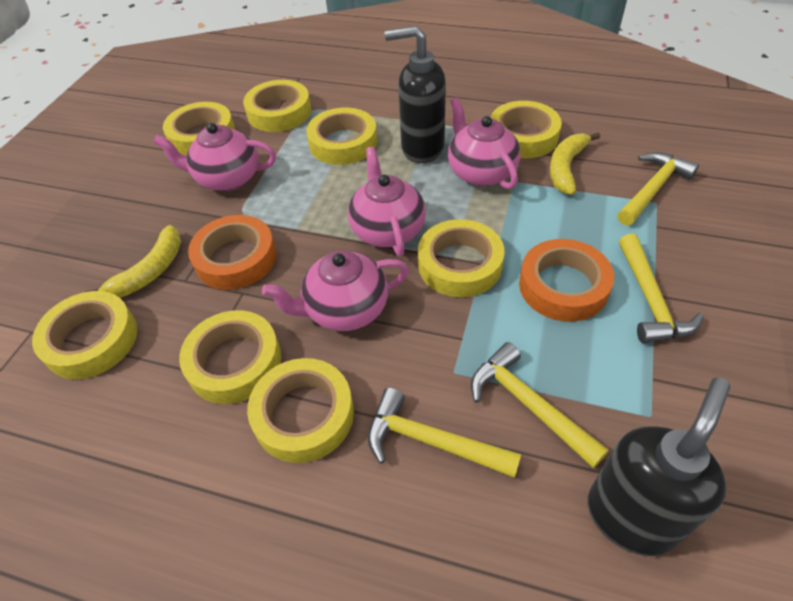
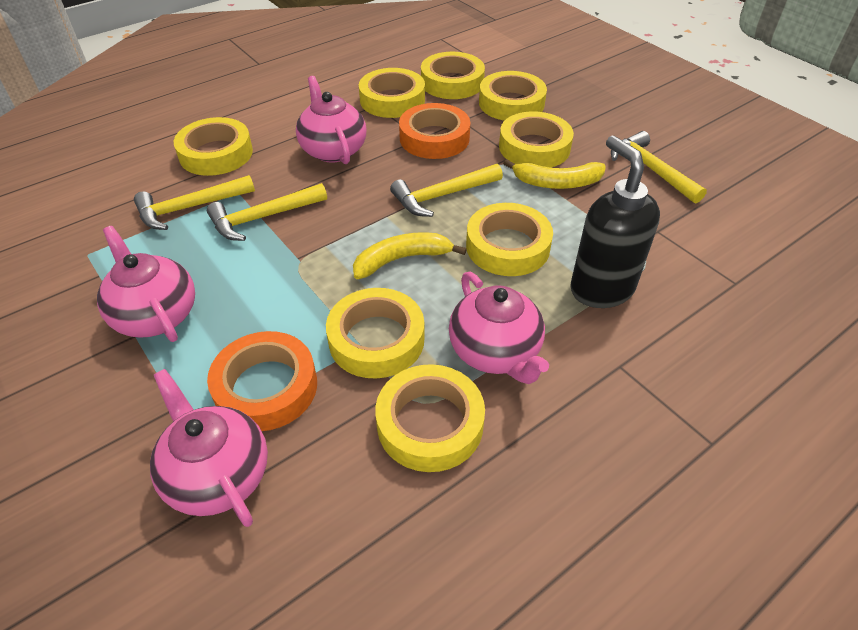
black soap dispenser: [385,25,446,163] [588,377,731,556] = 2 -> [570,136,660,308] = 1

